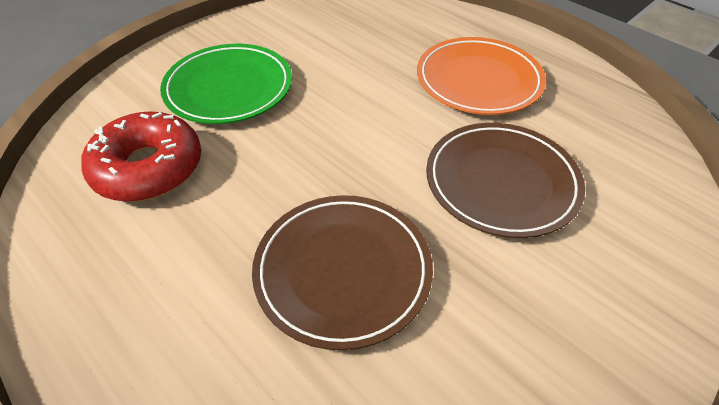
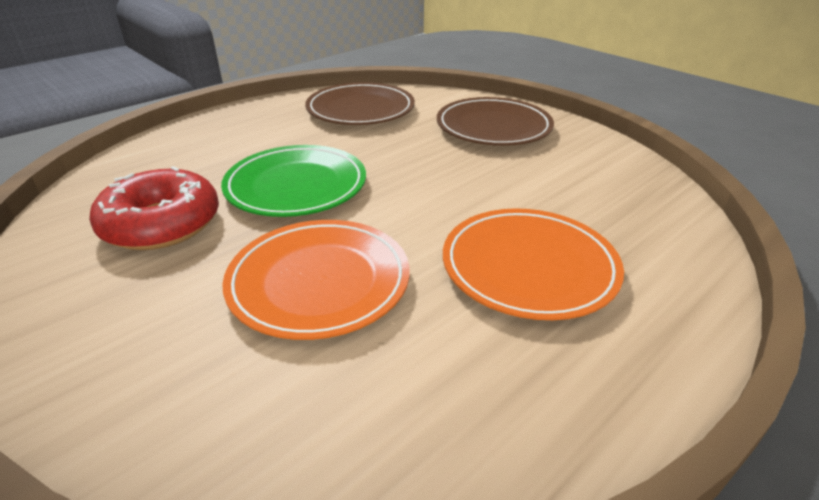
orange plate: [417,37,546,115] = 1 -> [222,220,410,340] [443,208,624,320] = 2

